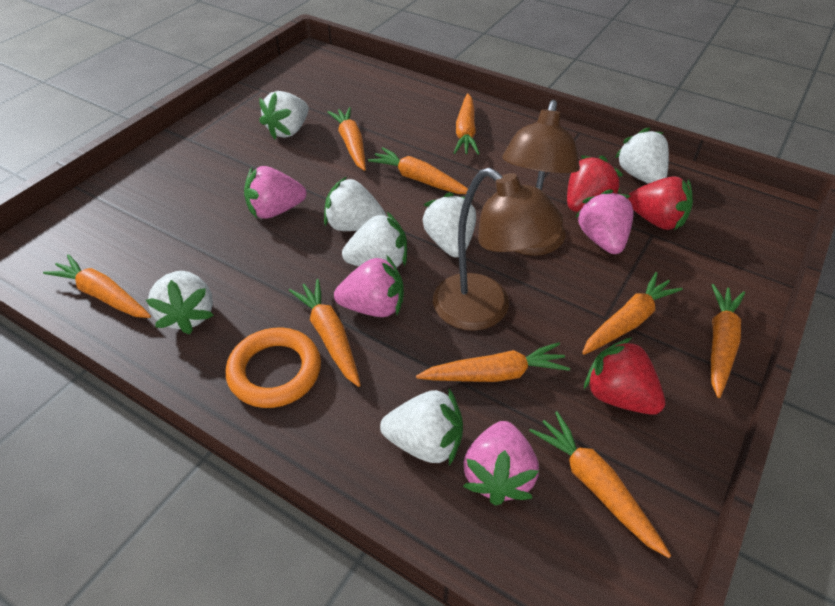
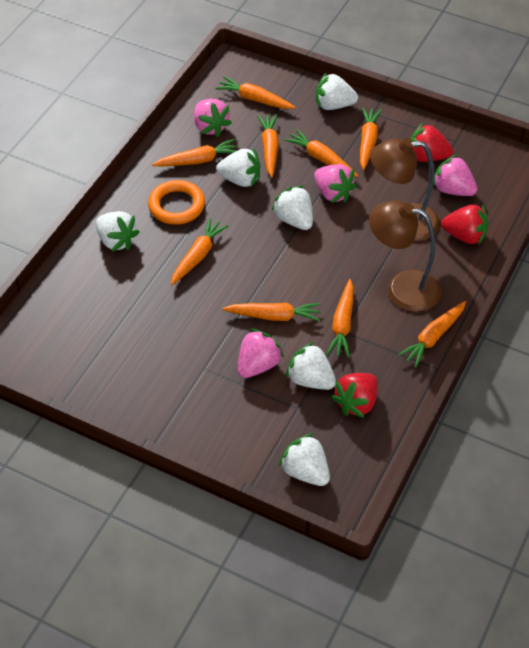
white strawberry: [146,271,214,334] [259,91,309,139] [324,176,386,231] [342,212,407,268] [380,389,463,466] [422,192,476,258] [615,128,669,184] = 7 -> [96,211,139,252] [216,149,260,187] [271,185,313,230] [279,433,330,486] [286,342,336,390] [316,72,358,110] = 6

